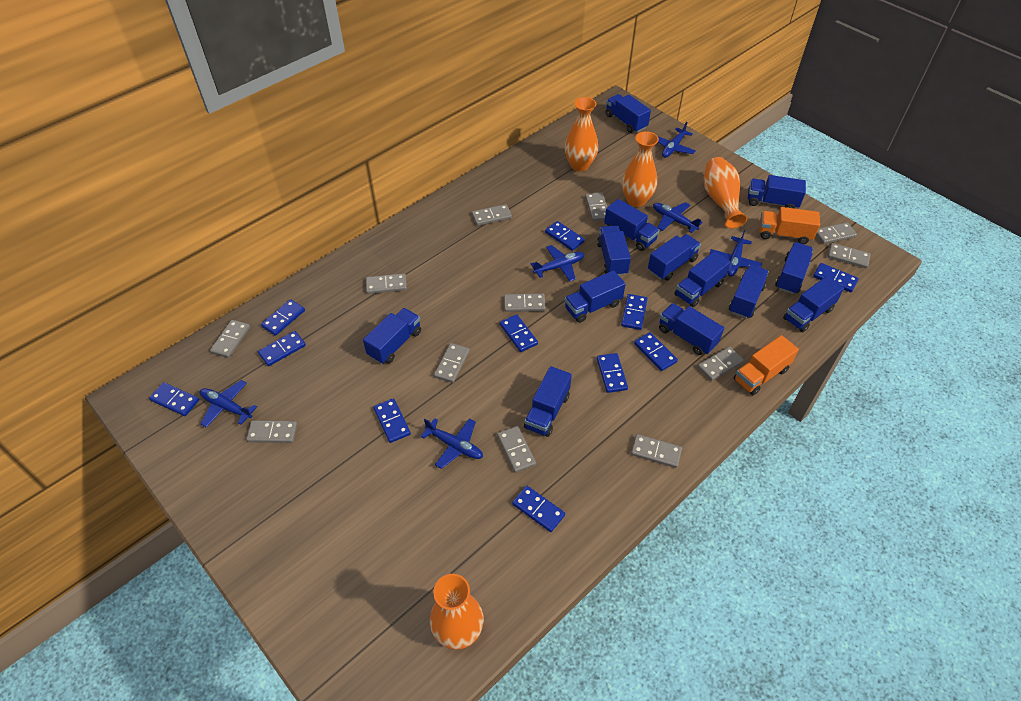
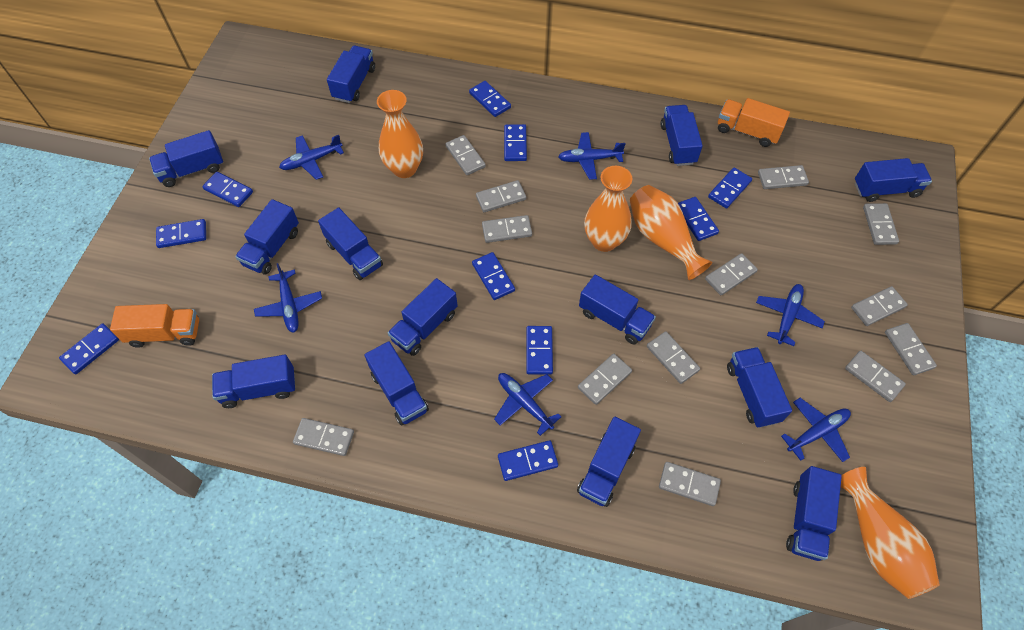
blue domino: [149,382,199,416] [258,331,306,366] [261,299,305,336] [373,398,411,443] [500,314,538,352] [512,486,565,532] [545,221,585,251] [597,353,628,393] [621,294,647,330] [634,332,678,371] [813,263,859,292] = 11 -> [59,323,119,374] [156,219,206,248] [202,172,253,207] [469,81,511,117] [472,252,515,300] [498,440,558,481] [504,124,527,161] [526,326,553,375] [678,197,719,241] [708,168,752,209] = 10
grey domino: [210,320,250,358] [247,420,297,443] [366,273,407,294] [434,343,470,383] [472,204,512,226] [497,426,536,473] [504,293,546,312] [585,192,607,221] [631,434,682,468] [697,346,744,381] [816,222,857,244] [828,243,871,268] = 12 -> [293,418,354,456] [445,135,486,175] [476,180,526,212] [482,215,532,243] [578,354,632,405] [647,331,700,384] [659,462,721,506] [705,253,758,295] [758,165,809,189] [845,351,906,402] [851,286,908,326] [863,203,899,245] [885,323,937,375] = 13

